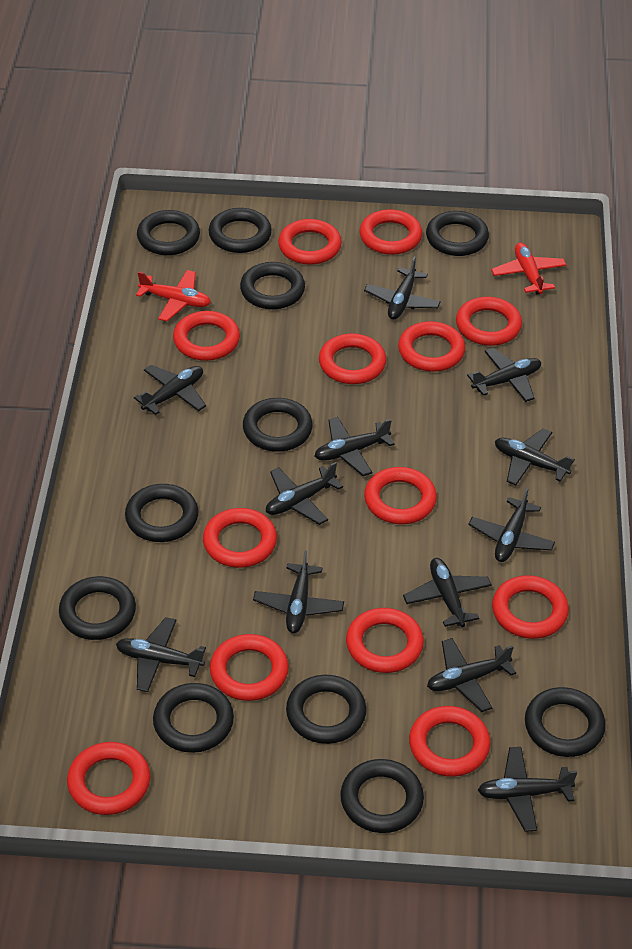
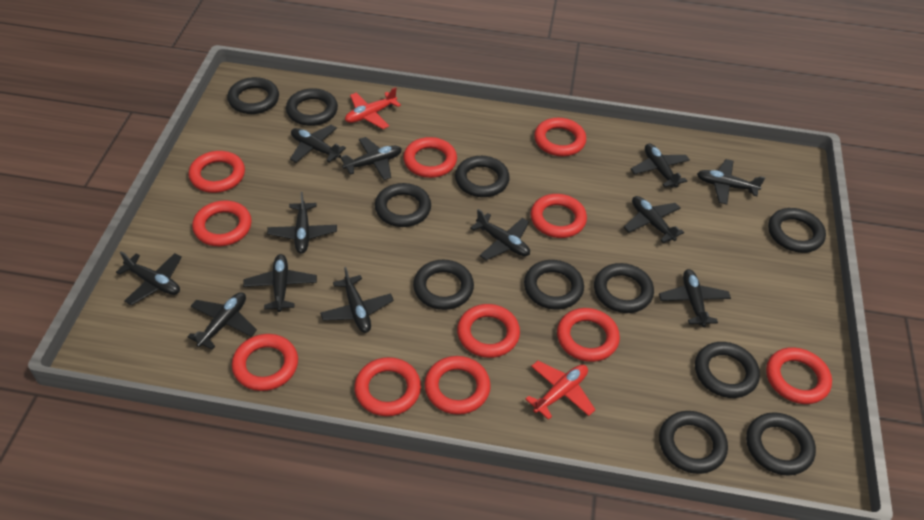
red ring: [67,742,150,815] [173,311,240,361] [203,508,277,568] [210,634,289,701] [278,219,342,265] [319,333,386,384] [346,608,424,673] [359,209,422,255] [364,467,437,524] [398,321,465,372] [409,706,491,777] [456,297,522,346] [492,575,569,639] = 13 -> [189,151,245,193] [192,201,252,246] [232,334,298,391] [354,357,421,416] [403,137,457,178] [424,356,491,415] [457,304,520,358] [530,194,587,238] [534,118,586,156] [557,308,620,362] [766,347,832,404] = 11

